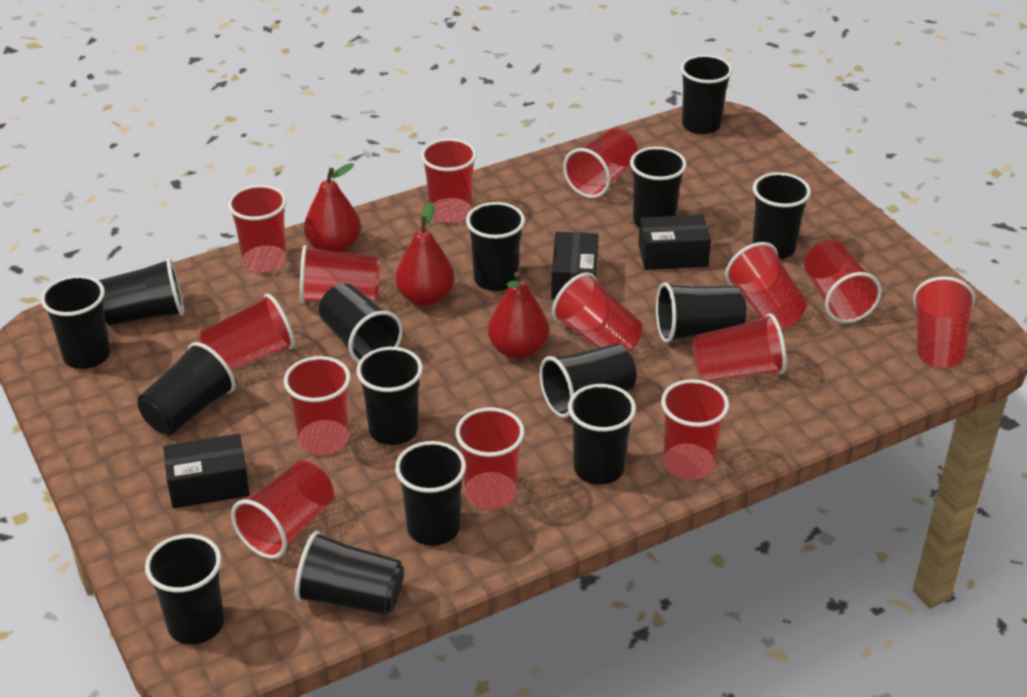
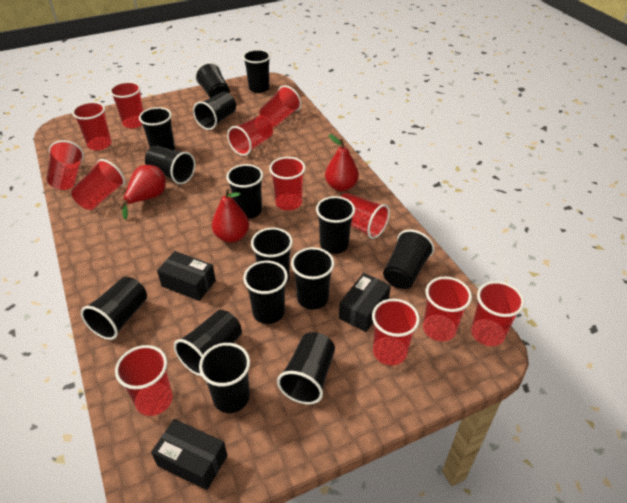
red cup: [199,293,295,371] [228,185,287,273] [231,461,334,559] [284,356,351,455] [300,245,380,304] [421,138,477,223] [455,407,525,510] [552,272,642,352] [563,128,638,198] [661,379,729,480] [693,313,787,382] [725,242,807,329] [804,240,882,323] [913,276,975,368] = 14 -> [47,140,84,190] [71,159,125,210] [72,102,111,150] [110,82,143,128] [115,345,173,416] [227,116,273,156] [259,85,301,127] [269,157,306,211] [340,193,390,239] [372,299,420,365] [423,277,472,341] [471,281,524,346] = 12

